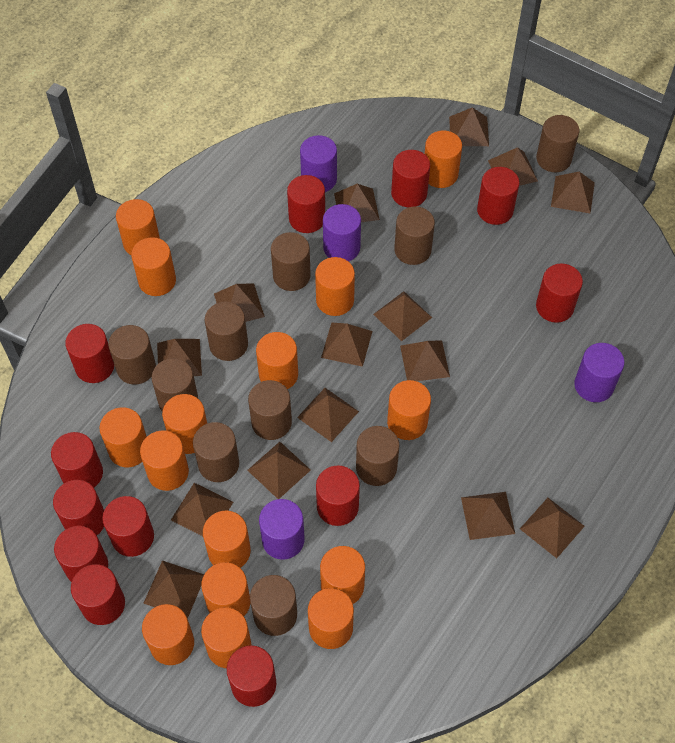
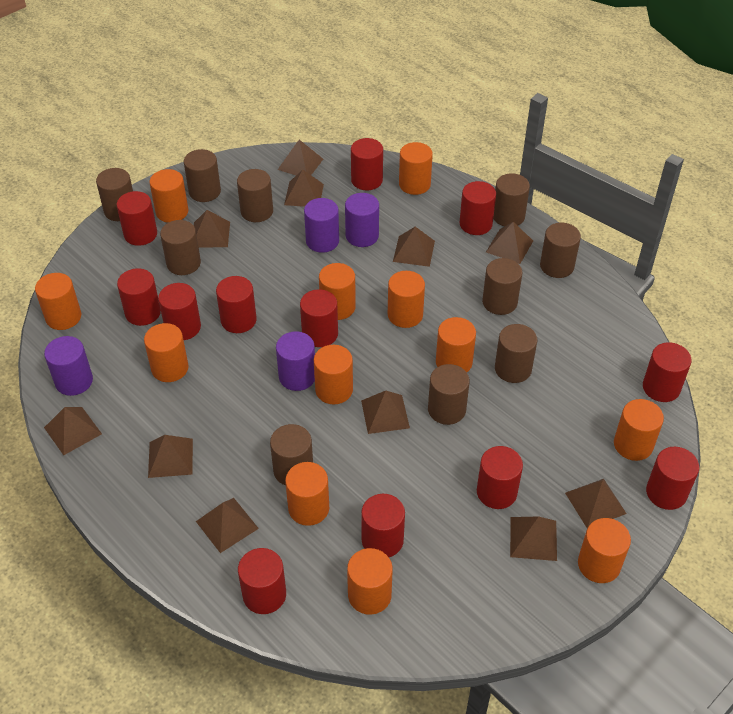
brown pyramid: [143,560,204,619] [157,339,202,376] [171,483,233,536] [214,283,265,322] [247,442,311,499] [297,388,359,442] [321,322,372,367] [334,184,380,222] [373,291,432,341] [400,340,450,381] [449,107,489,146] [461,492,515,540] [488,147,538,186] [520,498,585,558] [551,172,595,213] = 15 -> [44,407,102,455] [148,435,193,478] [194,210,230,248] [196,498,259,553] [278,140,323,175] [284,170,324,207] [361,391,410,434] [393,227,435,267] [486,222,533,264] [510,516,557,561] [565,479,627,528] = 11
orange cylinder: [99,407,147,467] [116,199,160,255] [131,237,176,296] [140,431,189,491] [142,604,194,665] [162,394,207,454] [201,562,250,616] [201,607,251,668] [203,511,251,568] [256,332,298,389] [308,588,354,649] [315,257,355,316] [320,546,365,604] [387,380,431,440] [425,130,462,188] = 15 -> [35,273,81,330] [144,323,189,382] [150,169,188,223] [285,462,329,526] [314,345,353,404] [319,263,356,320] [347,548,393,615] [388,271,425,328] [399,142,433,195] [436,317,476,372] [578,518,631,583] [614,399,664,461] = 12

